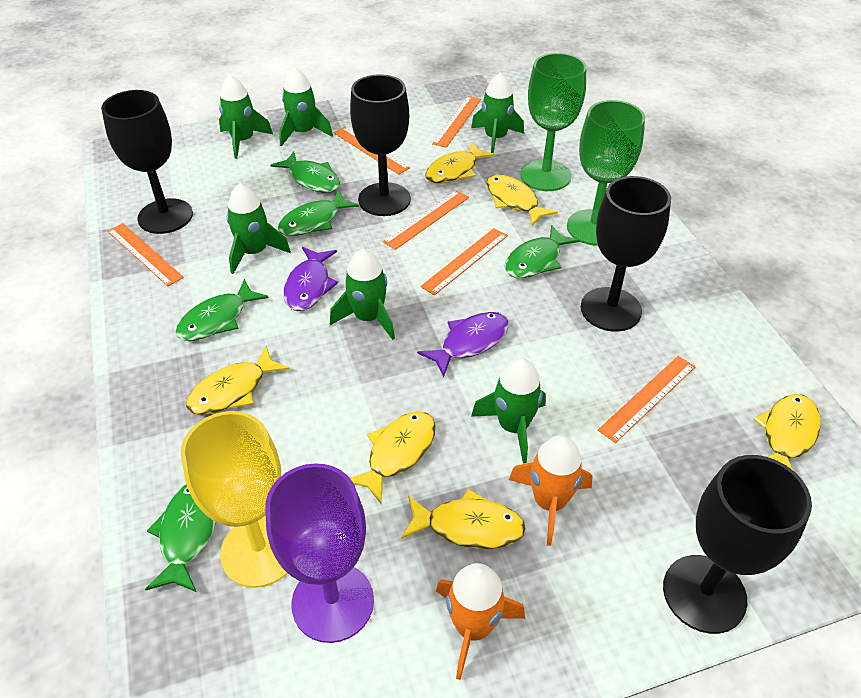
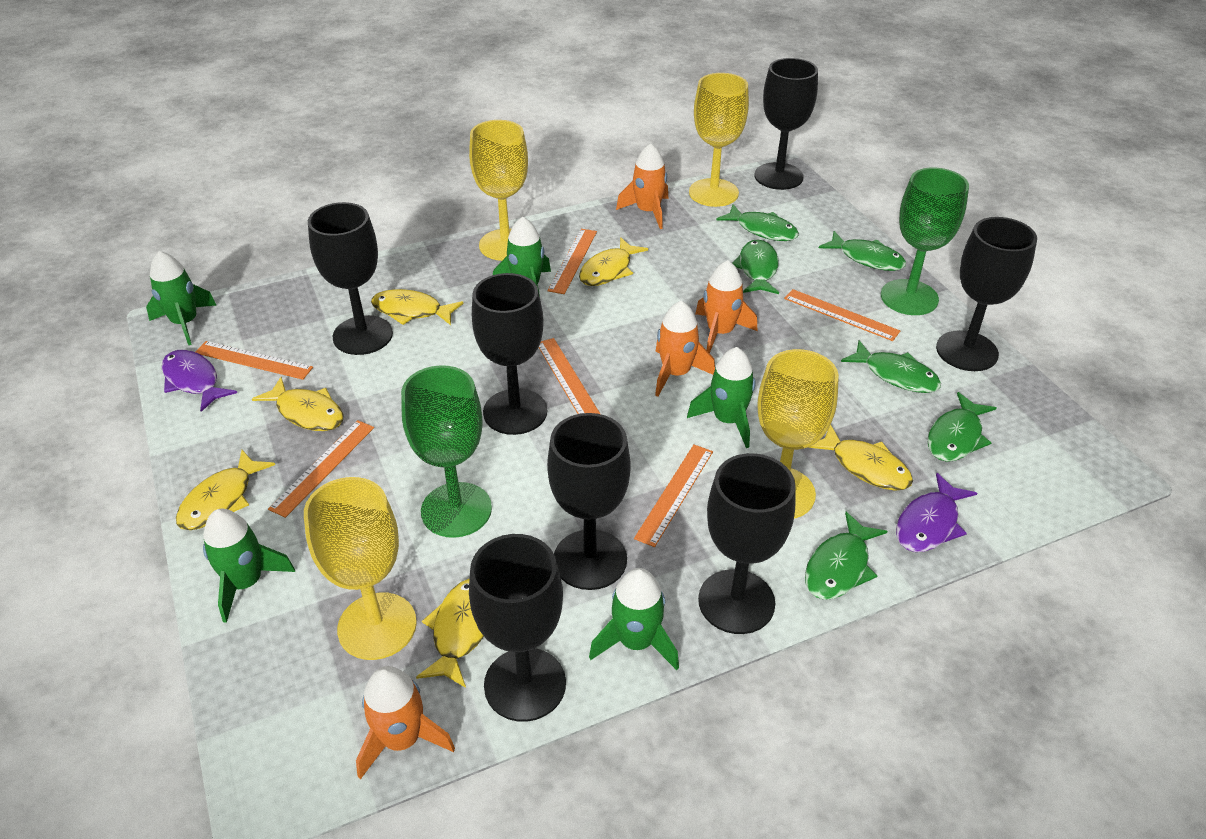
black goblet: [101,90,193,234] [350,74,411,216] [581,176,671,332] [663,455,812,634] = 4 -> [308,202,393,355] [469,534,566,722] [472,273,547,435] [547,413,631,590] [698,453,796,634] [754,58,818,190] [936,217,1037,371] = 7
green fish: [145,485,216,592] [176,279,269,341] [270,152,340,193] [278,190,359,236] [505,225,579,278] = 5 -> [716,204,799,241] [732,240,779,294] [805,512,888,600] [819,231,906,271] [841,340,941,393] [927,392,996,462] = 6
green rocket: [219,75,273,159] [227,183,291,274] [279,67,333,146] [330,249,395,340] [471,72,524,153] [471,358,546,463] = 6 -> [146,251,217,345] [203,509,295,623] [493,217,551,296] [589,568,679,670] [687,347,756,448] = 5
orange rocket: [436,563,525,680] [509,435,593,546] = 2 -> [356,666,455,780] [616,143,668,229] [655,301,715,397] [695,260,757,353] = 4
purple goblet: [265,463,374,643] = 1 -> none = 0
yellow goblet: [181,411,288,588] = 1 -> [304,477,417,660] [469,120,528,261] [689,73,749,207] [758,349,839,519] = 4

